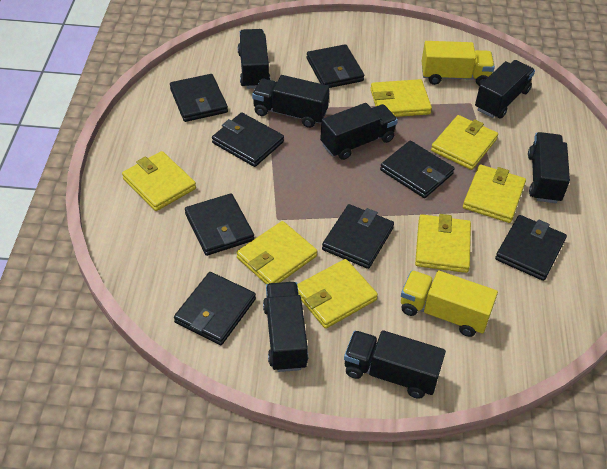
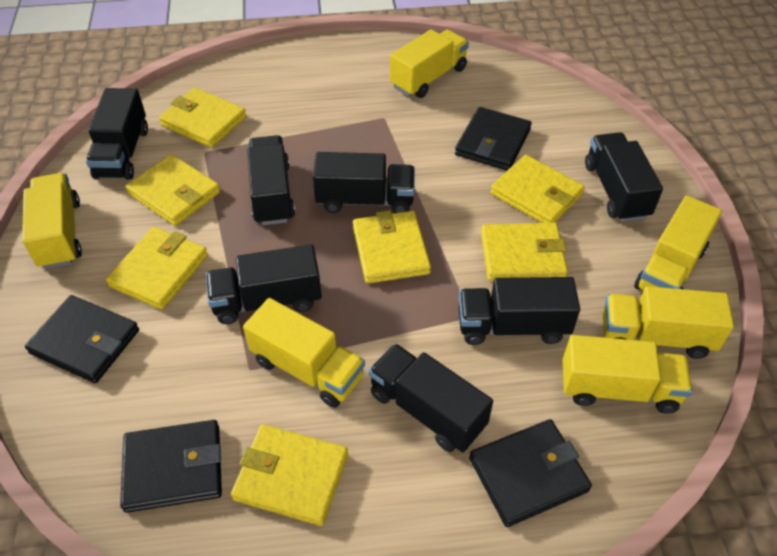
black wallet: [170,74,228,122] [174,272,256,345] [185,193,254,256] [212,112,284,167] [307,44,364,88] [322,204,394,269] [380,141,454,198] [495,215,567,281] = 8 -> [25,295,139,383] [120,420,222,513] [455,107,532,171] [469,419,592,527] = 4
yellow truck: [401,270,498,337] [422,41,495,86] = 2 -> [22,173,82,269] [243,298,365,408] [390,29,469,98] [563,335,693,413] [603,286,734,359] [634,196,722,291] = 6

